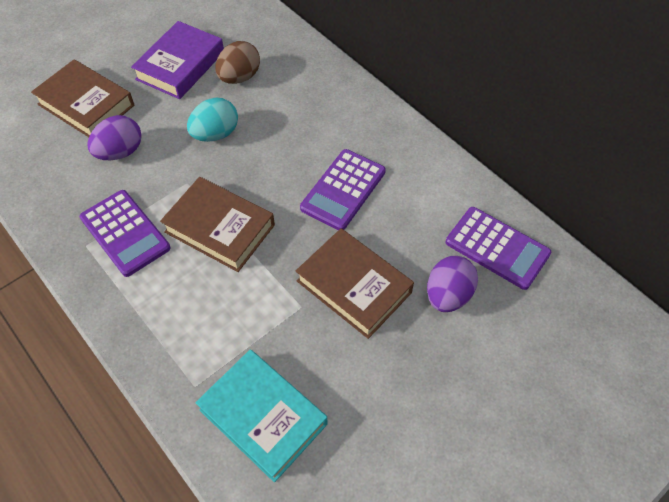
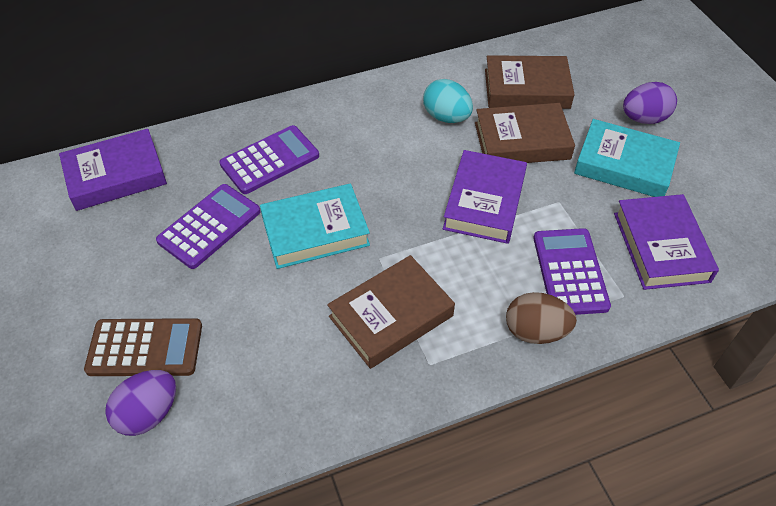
brown calculator: none = 0 -> [84,318,202,376] = 1
purple book: [131,21,224,99] = 1 -> [59,129,167,211] [443,150,527,244] [614,194,719,290] = 3
turquoise book: [196,349,327,482] = 1 -> [260,183,370,269] [574,119,680,197] = 2

